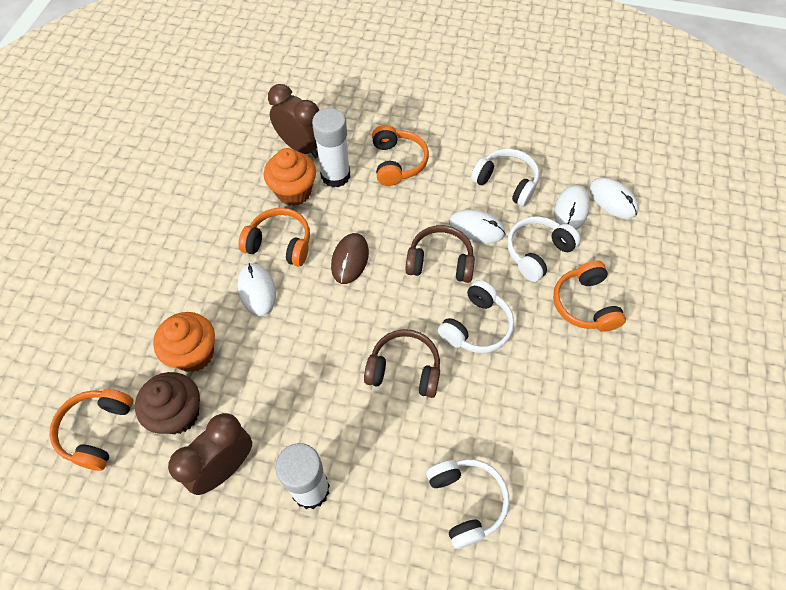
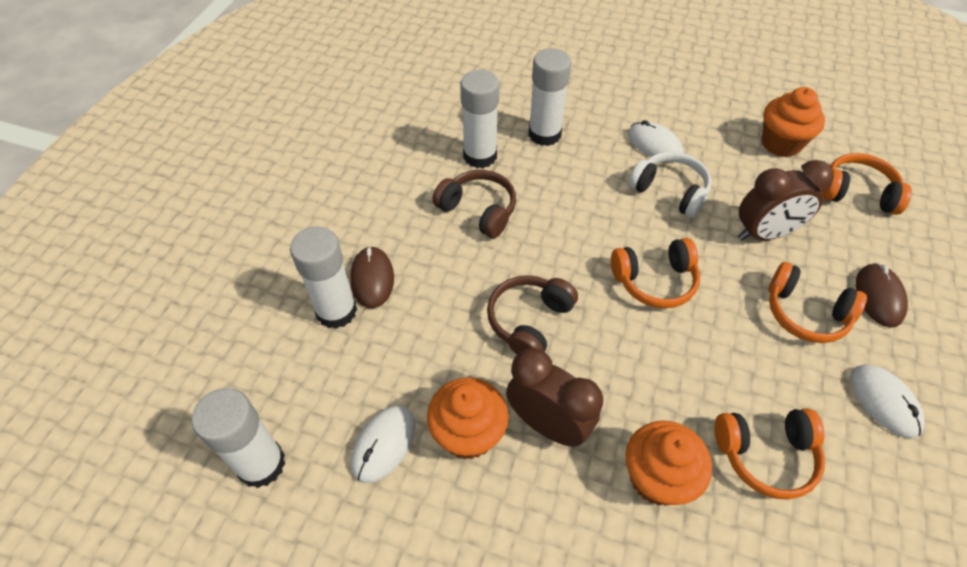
brown cupcake: [135,372,200,434] = 1 -> none = 0
brown mouse: [331,233,369,284] = 1 -> [350,246,394,308] [856,263,908,328] = 2
orange cupcake: [153,312,215,372] [264,148,316,206] = 2 -> [427,378,509,459] [626,421,712,506] [761,87,825,157] = 3
white glue stick: [275,443,330,509] [312,108,350,187] = 2 -> [192,388,286,488] [290,226,357,329] [460,70,499,168] [529,48,571,146] = 4
white headphones: [426,459,509,549] [438,280,514,353] [471,149,539,207] [507,216,581,282] = 4 -> [628,152,711,218] = 1
white mouse: [238,263,276,316] [449,209,505,244] [554,185,590,230] [589,177,638,219] = 4 -> [351,405,416,483] [628,120,683,162] [850,364,925,438] = 3

